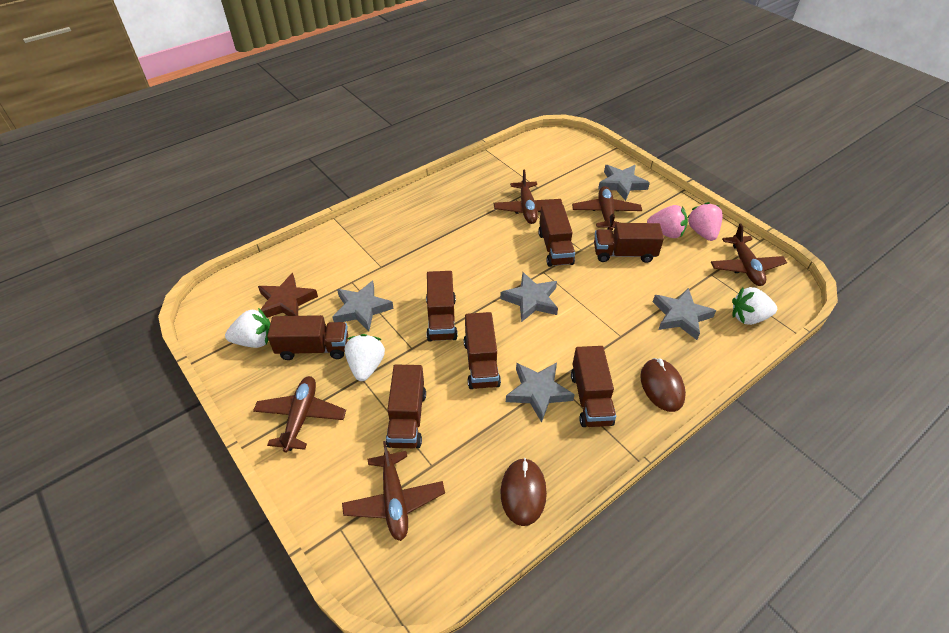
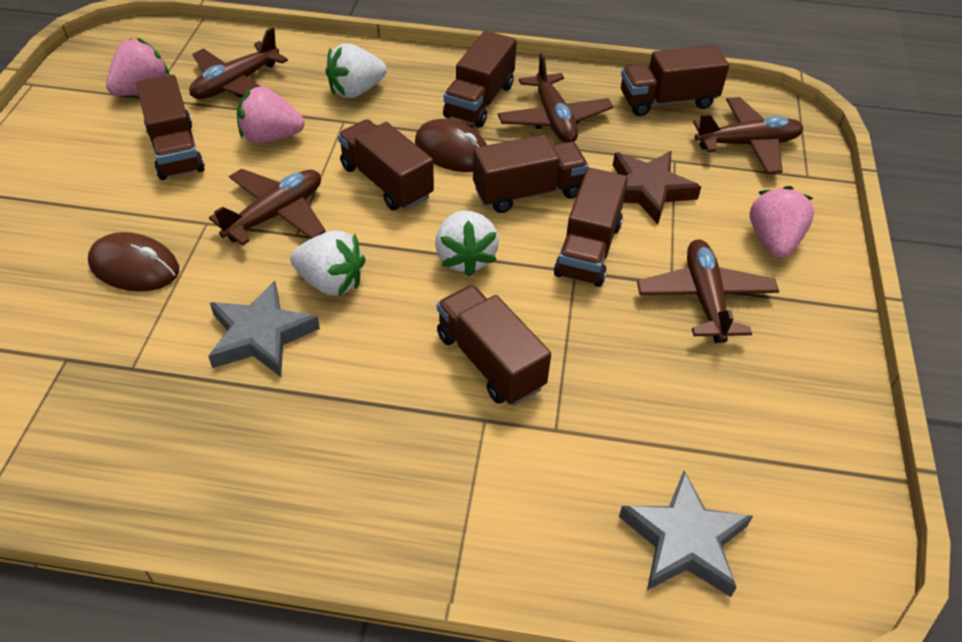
grey star: [332,281,394,332] [500,272,558,322] [506,362,575,423] [598,165,650,201] [653,288,716,340] = 5 -> [208,281,320,377] [619,471,753,597] = 2
pink strawberry: [647,205,688,238] [687,202,723,241] = 2 -> [106,38,170,96] [237,86,304,143] [750,186,814,258] = 3

